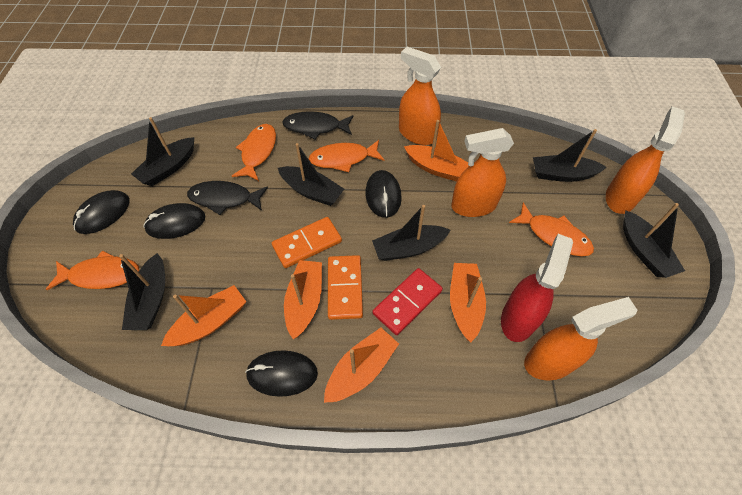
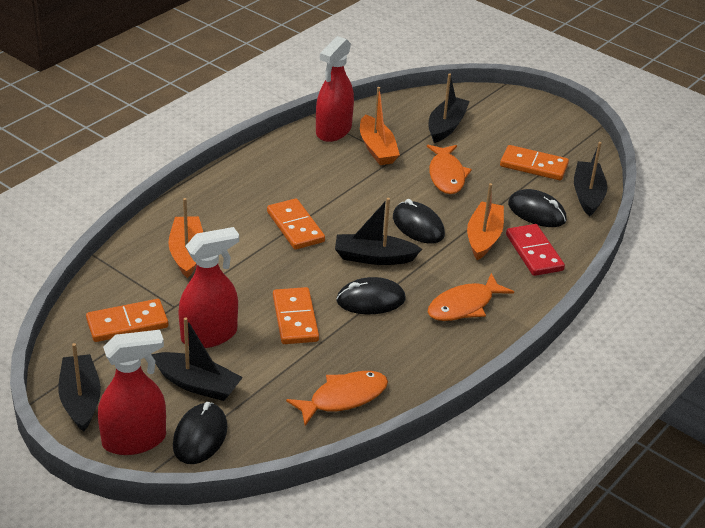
black boat: [119,253,165,330] [131,117,194,186] [278,143,344,206] [372,205,450,261] [533,129,607,182] [623,203,685,278] = 6 -> [58,343,101,432] [151,317,243,401] [335,198,422,265] [429,73,470,143] [574,142,607,217] = 5
black fish: [187,181,268,215] [282,111,354,139] = 2 -> none = 0
orange boat: [161,285,246,346] [284,260,322,339] [324,328,399,403] [404,120,469,182] [450,263,486,342] = 5 -> [168,198,203,278] [360,87,400,165] [467,183,504,260] = 3
orange domino: [272,217,342,268] [328,255,363,320] = 2 -> [86,299,168,342] [267,198,325,250] [273,287,319,344] [500,145,569,180] = 4
orange fish: [46,250,139,290] [232,124,276,181] [309,140,384,172] [509,202,594,256] = 4 -> [286,371,388,426] [427,145,472,194] [428,273,514,321] = 3
orange spray bottle: [399,47,441,145] [451,128,514,217] [524,297,638,381] [606,106,685,214] = 4 -> none = 0
red spray bottle: [501,234,573,342] = 1 -> [98,330,166,455] [178,227,239,348] [316,36,354,142] = 3

